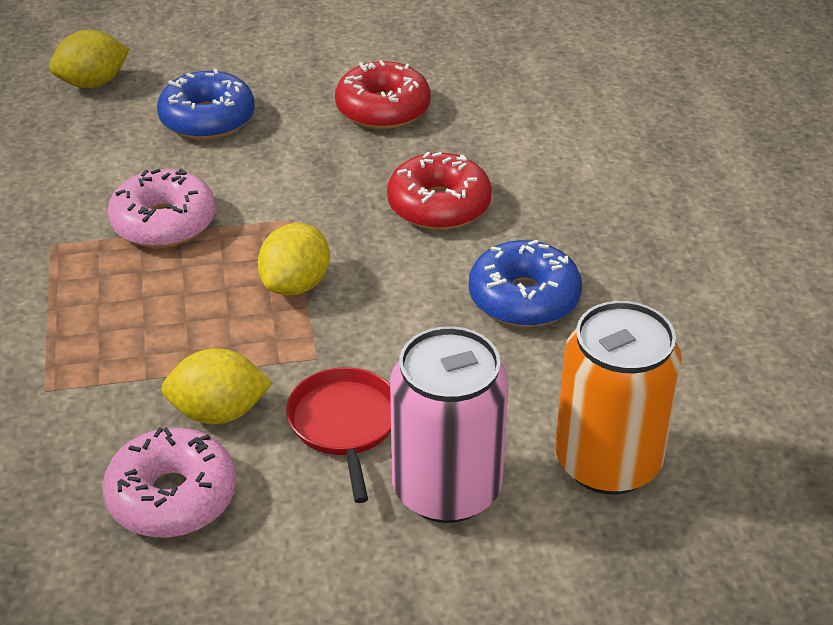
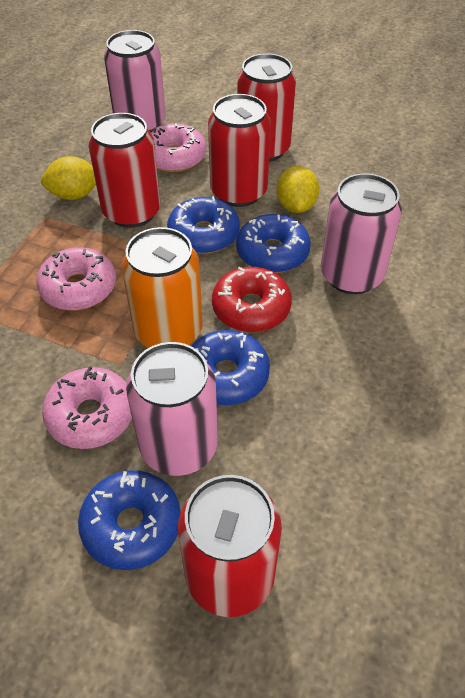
blue donut: [157,68,255,140] [469,240,582,327] = 2 -> [78,470,181,570] [167,196,240,254] [192,330,270,405] [236,214,311,273] = 4
pink can: [390,326,509,523] = 1 -> [104,30,166,131] [126,342,218,476] [321,173,402,294] = 3
pink donut: [102,427,236,538] [108,169,216,248] = 2 -> [36,247,116,311] [42,366,132,449] [150,123,206,172] = 3
red can: none = 0 -> [88,113,160,228] [178,475,282,617] [208,94,271,207] [237,53,296,162] = 4
red donut: [335,60,431,129] [387,152,492,230] = 2 -> [212,267,292,332] = 1
red pan: [286,367,391,503] = 1 -> none = 0
yellow lemon: [49,30,129,88] [161,348,272,424] [258,223,330,296] = 3 -> [41,156,96,200] [276,166,319,213] = 2

